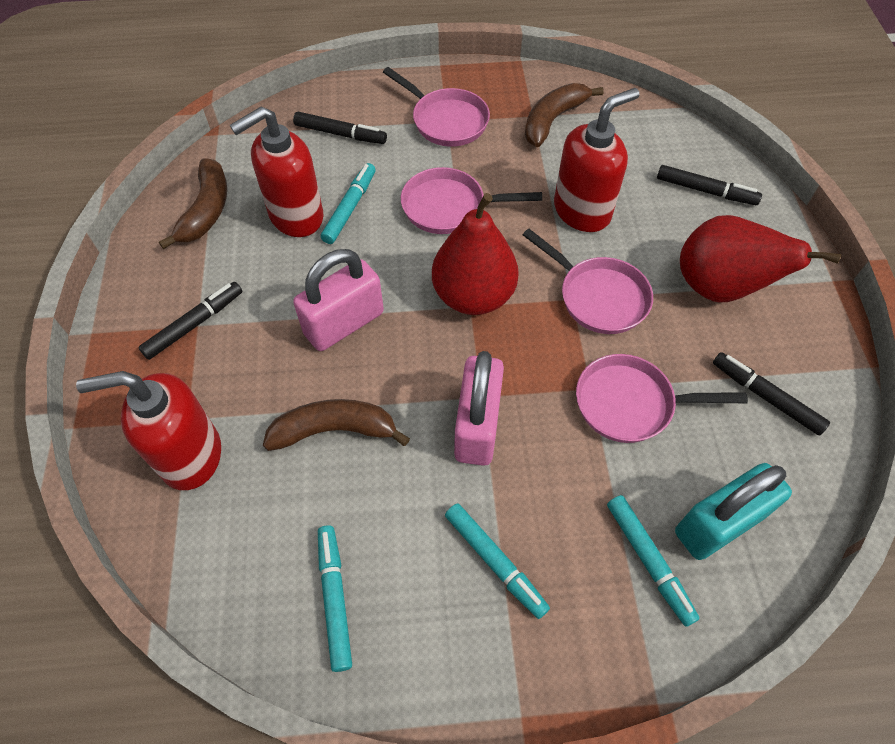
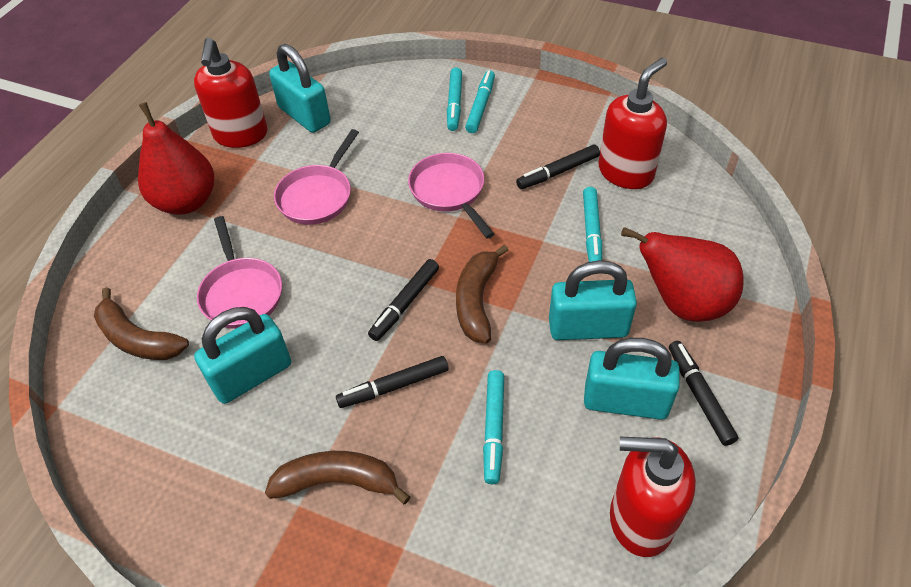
pink padlock: [293,249,384,351] [454,351,504,466] = 2 -> none = 0
pink pan: [383,67,490,147] [401,167,542,234] [523,229,653,334] [576,354,748,443] = 4 -> [197,216,282,329] [274,129,359,225] [408,153,494,238] = 3
turquoise padlock: [675,463,792,560] = 1 -> [194,307,291,404] [269,44,331,133] [549,260,637,340] [584,338,679,420] = 4

